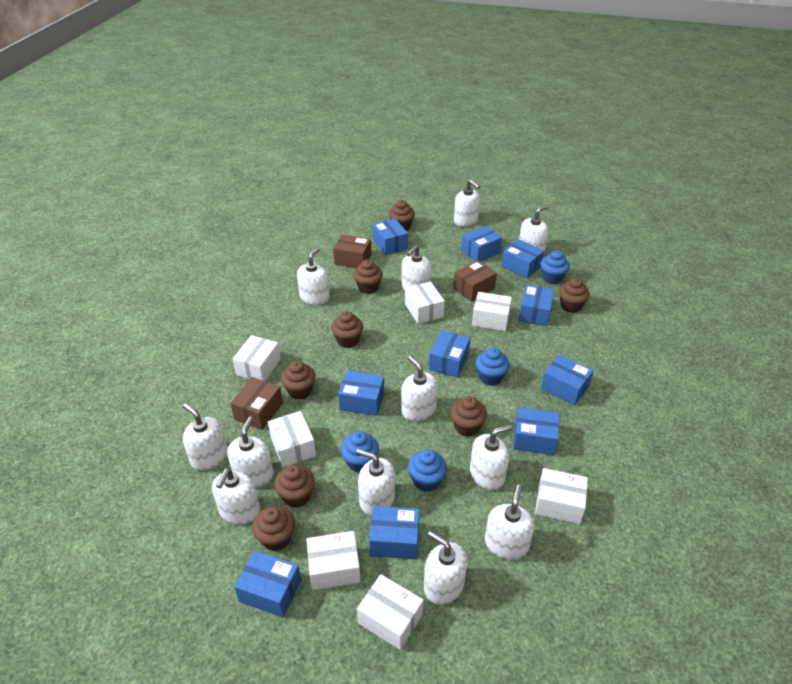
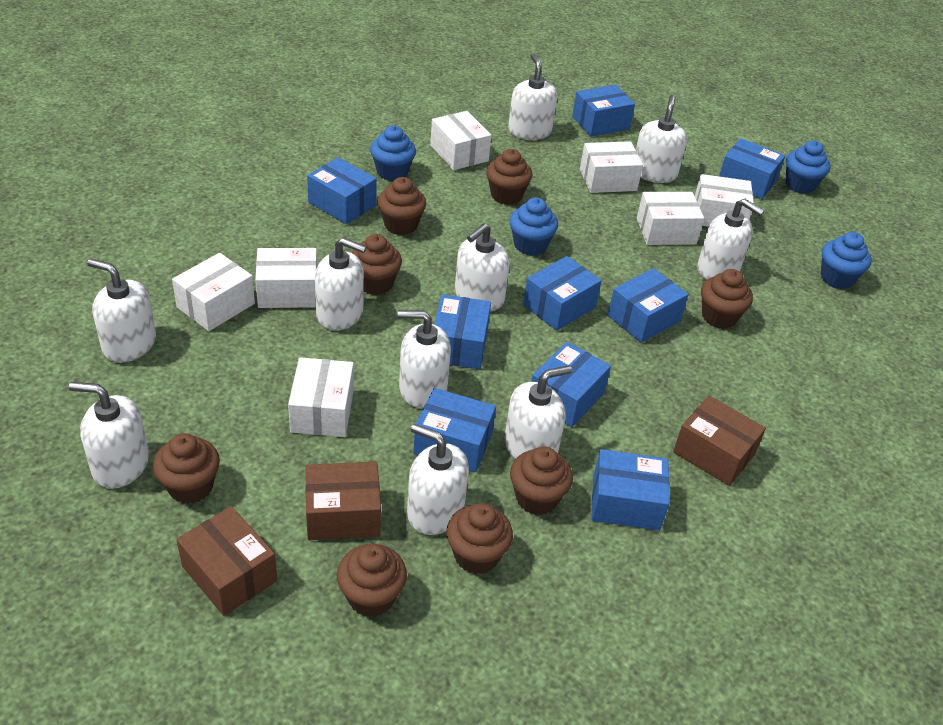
blue box: [234,550,301,617] [338,371,384,416] [369,506,420,560] [373,218,408,255] [429,330,470,378] [461,226,502,262] [501,239,544,278] [513,407,559,455] [518,284,554,326] [541,354,594,405] = 10 -> [307,157,377,224] [413,388,496,472] [434,294,491,369] [523,256,602,331] [531,342,611,428] [572,85,635,137] [591,449,670,531] [608,268,688,343] [719,138,785,199] = 9
white soap dispenser: [183,403,228,471] [212,468,260,525] [227,417,274,487] [297,247,330,305] [356,449,395,516] [401,356,438,422] [402,245,432,290] [424,531,467,605] [454,180,480,227] [470,424,512,490] [485,484,534,560] [519,205,549,252] = 12 -> [69,382,149,489] [87,259,156,363] [315,237,366,331] [398,310,451,408] [407,424,469,535] [455,223,510,311] [504,365,572,459] [508,53,557,140] [636,95,687,183] [697,199,764,280] = 10

